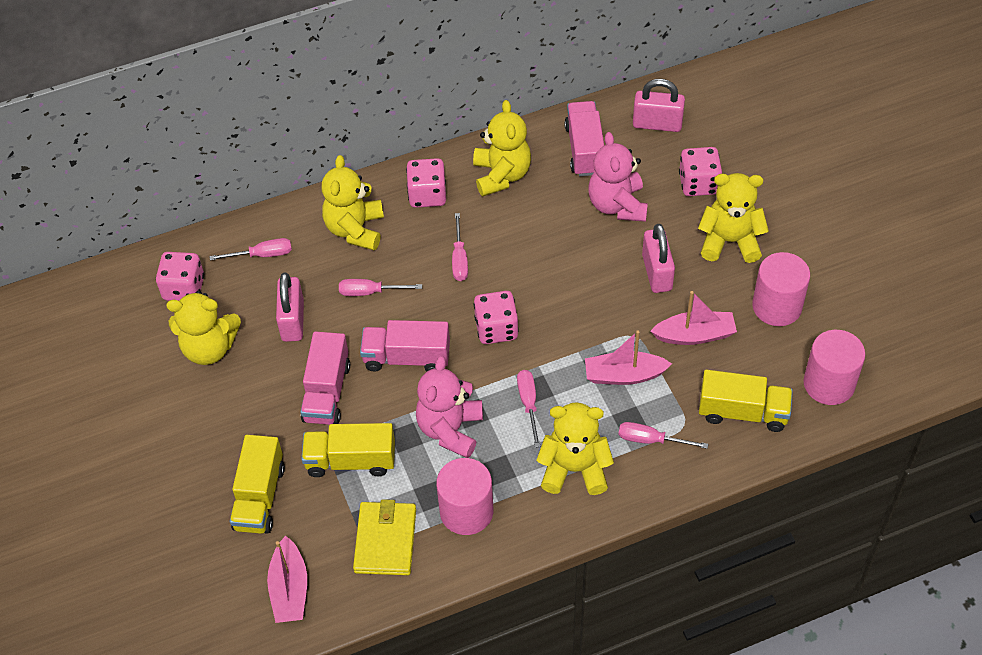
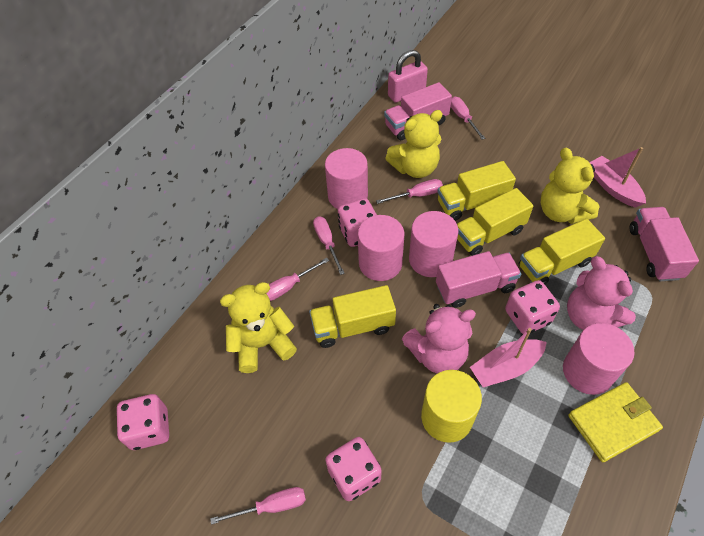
pink boat: [267,536,307,623] [585,330,672,385] [651,291,737,345] = 3 -> [470,328,547,387] [589,147,646,208] = 2
pink cylinder: [436,458,493,535] [752,252,810,326] [804,330,865,405] = 3 -> [325,148,368,209] [358,215,404,281] [409,211,459,277] [563,323,635,395] = 4
pink padlock: [276,272,304,342] [633,79,685,132] [642,224,675,293] = 3 -> [388,50,428,103] = 1
yellow cylinder: none = 0 -> [421,370,482,443] = 1
yellow teddy bear: [166,291,241,365] [322,155,384,251] [473,100,531,196] [536,402,614,495] [698,173,769,263] = 5 -> [220,282,297,373] [385,110,443,178] [541,148,600,224] = 3
yellow truck: [230,435,285,534] [301,423,395,477] [699,370,793,432] = 3 -> [309,285,396,348] [437,161,516,221] [457,188,533,256] [519,219,605,285] = 4

